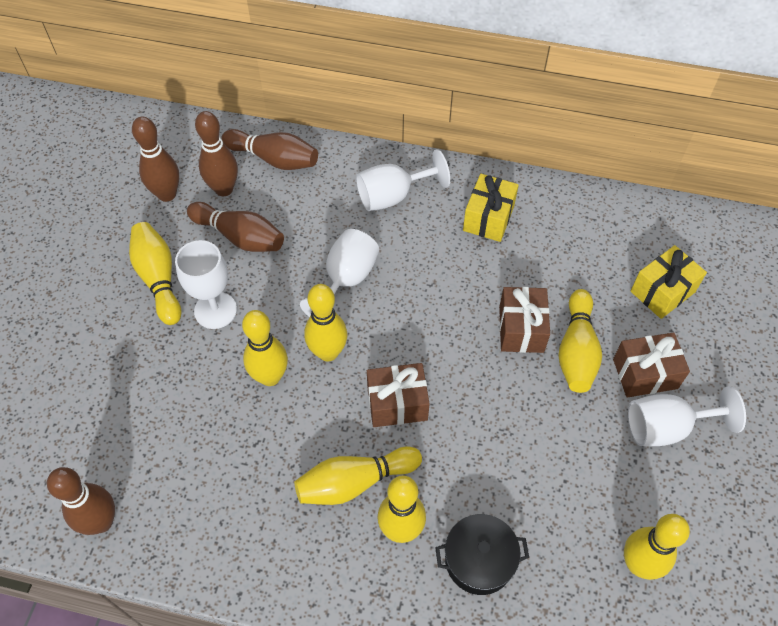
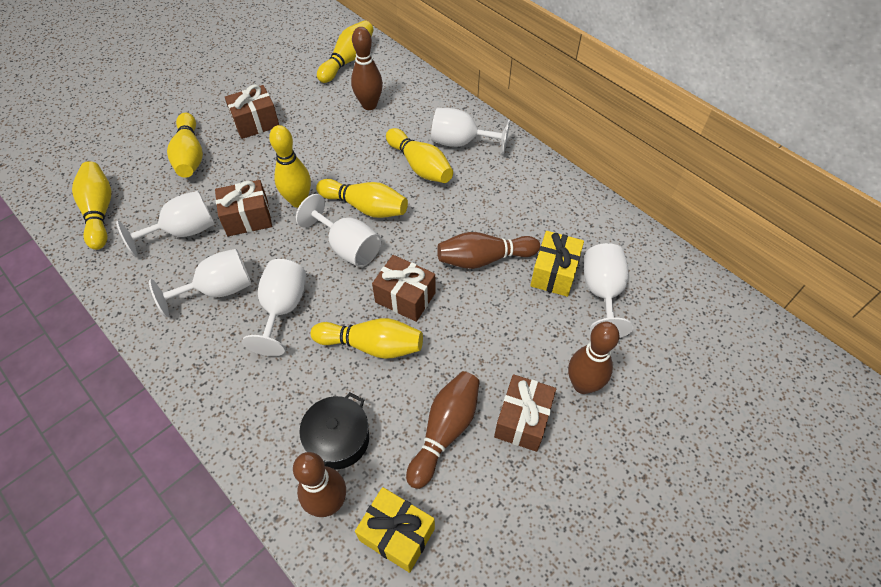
brown gift: [367,363,430,427] [499,287,550,353] [613,332,690,398] = 3 -> [215,180,272,236] [225,84,279,139] [372,255,436,322] [494,374,556,452] = 4
white goblet: [175,240,237,329] [300,229,379,317] [356,149,450,211] [628,386,746,446] = 4 -> [116,191,215,257] [149,249,251,317] [242,259,306,356] [296,194,381,267] [431,108,510,154] [584,243,633,338] = 6

